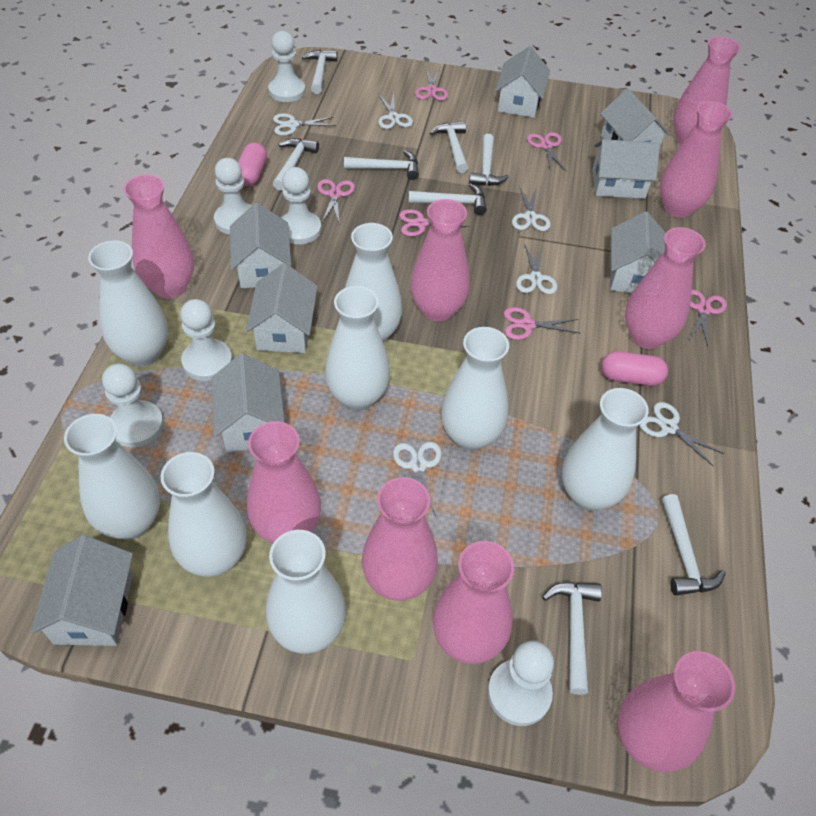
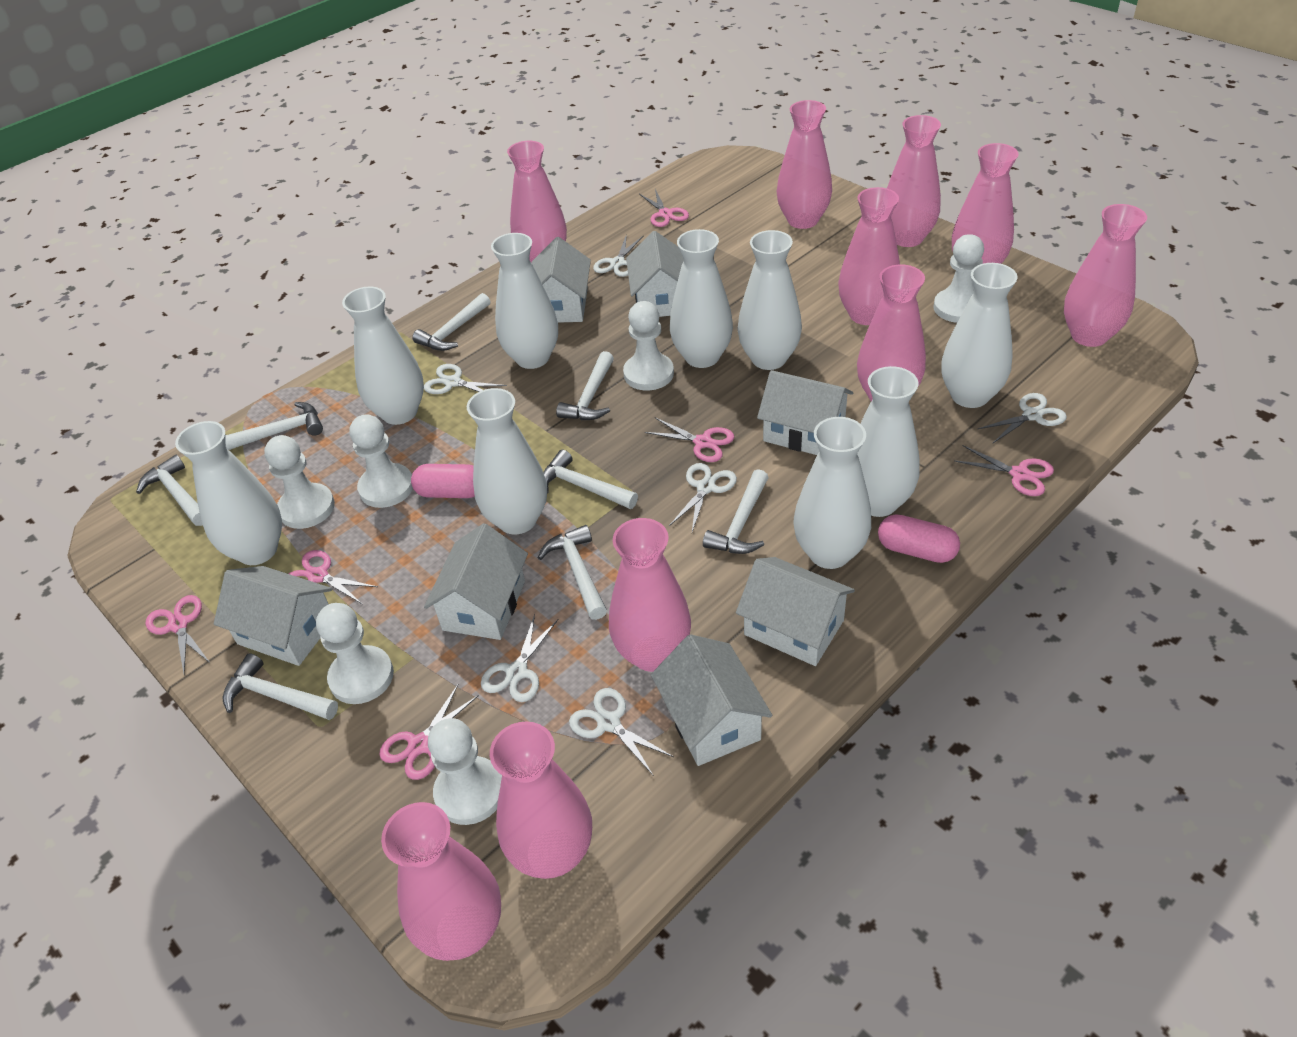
pink vase: [123,174,194,299] [247,421,321,543] [362,477,438,601] [411,199,470,322] [433,541,514,664] [618,651,735,772] [625,227,706,349] [660,101,732,218] [673,36,741,145] = 9 -> [381,802,501,961] [490,721,592,879] [507,141,567,263] [609,518,691,672] [777,100,832,229] [838,187,900,325] [857,265,926,401] [887,115,941,247] [952,143,1019,264] [1064,204,1147,347] = 10
white house: [30,535,133,646] [211,353,285,452] [230,203,291,288] [246,263,318,353] [496,46,550,118] [592,139,660,199] [600,89,671,150] [610,211,666,293] = 8 -> [214,566,332,666] [424,523,528,640] [532,237,591,323] [626,231,684,317] [651,634,772,766] [736,557,855,666] [757,370,853,455] = 7
white vase: [64,414,160,539] [88,241,168,367] [161,452,246,577] [266,530,346,654] [325,286,390,411] [345,223,402,343] [441,327,509,451] [562,388,649,511] = 8 -> [175,421,282,565] [342,286,424,425] [467,388,547,534] [491,233,558,369] [670,229,733,368] [738,230,802,370] [793,417,871,569] [857,366,920,517] [941,263,1017,408] = 9

